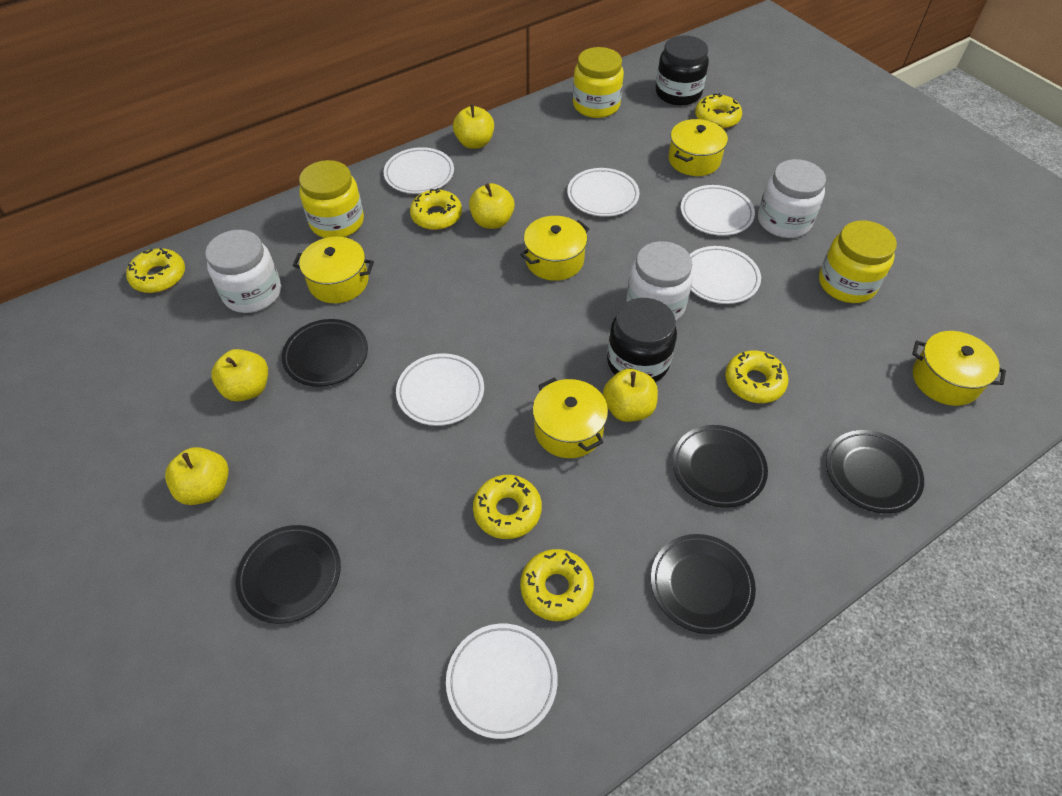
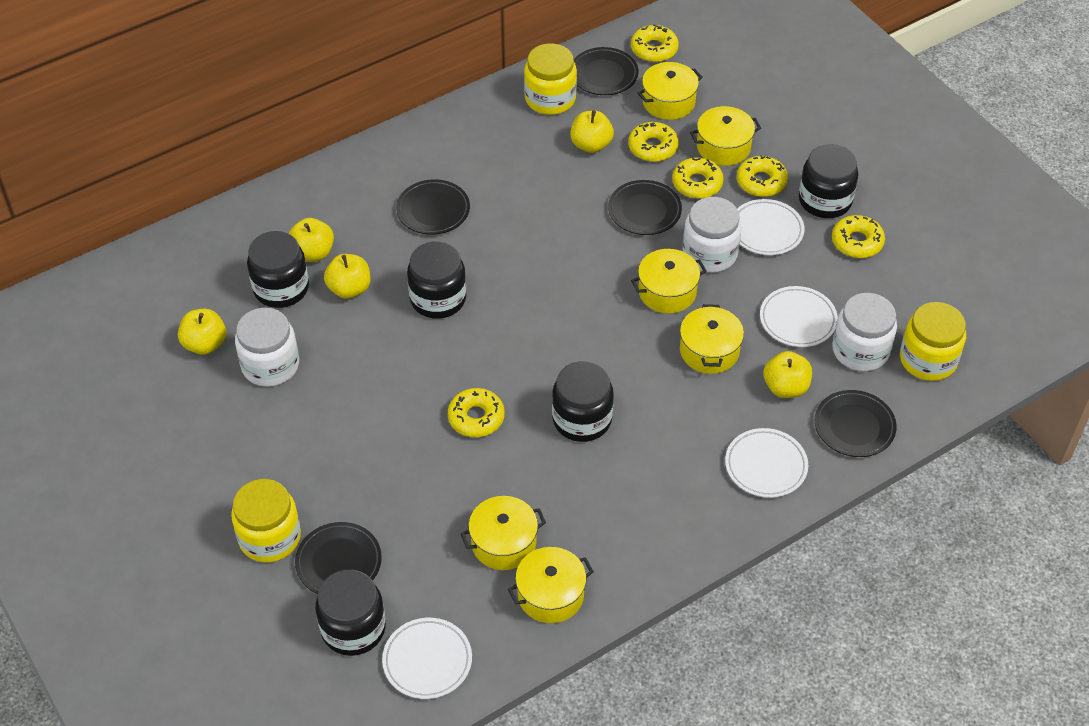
black jar: [607,298,677,382] [656,35,709,106] = 2 -> [247,231,309,308] [315,570,386,656] [407,241,466,319] [552,361,614,442] [799,144,858,218] = 5
white plate: [383,147,454,194] [396,353,484,426] [446,624,558,739] [567,168,640,217] [681,185,755,236] [690,246,761,304] = 6 -> [382,618,472,699] [725,428,808,498] [737,199,805,255] [760,286,838,347] = 4
yellow pot: [293,237,374,303] [520,216,589,281] [533,377,608,458] [668,119,728,176] [912,331,1006,406] = 5 -> [461,496,546,570] [508,547,594,623] [631,249,707,314] [637,62,703,120] [680,304,744,374] [690,106,761,166] = 6

